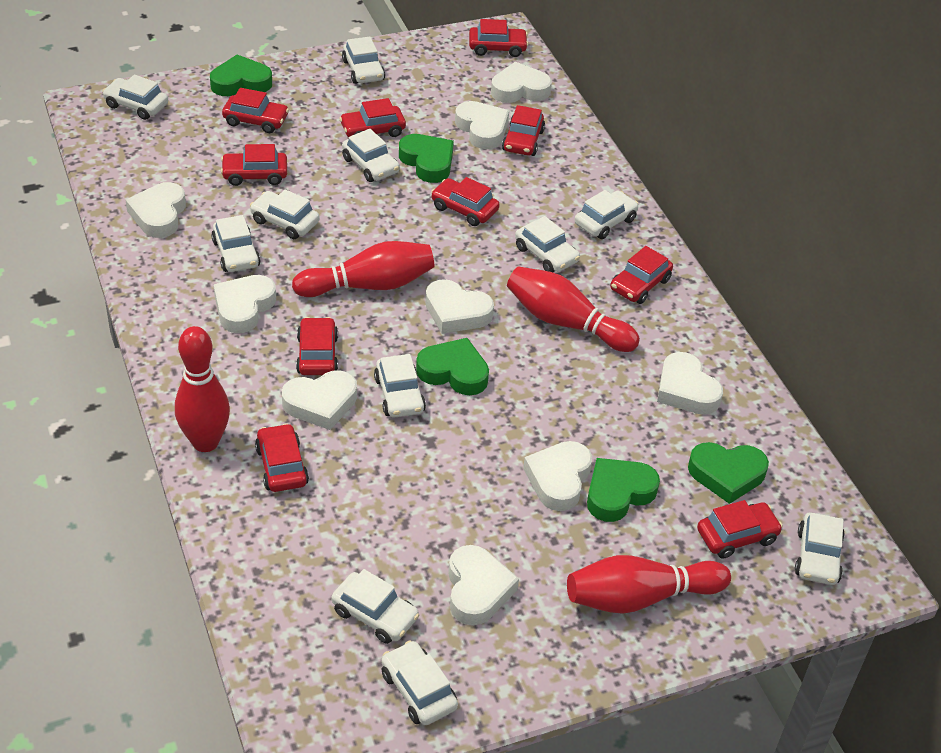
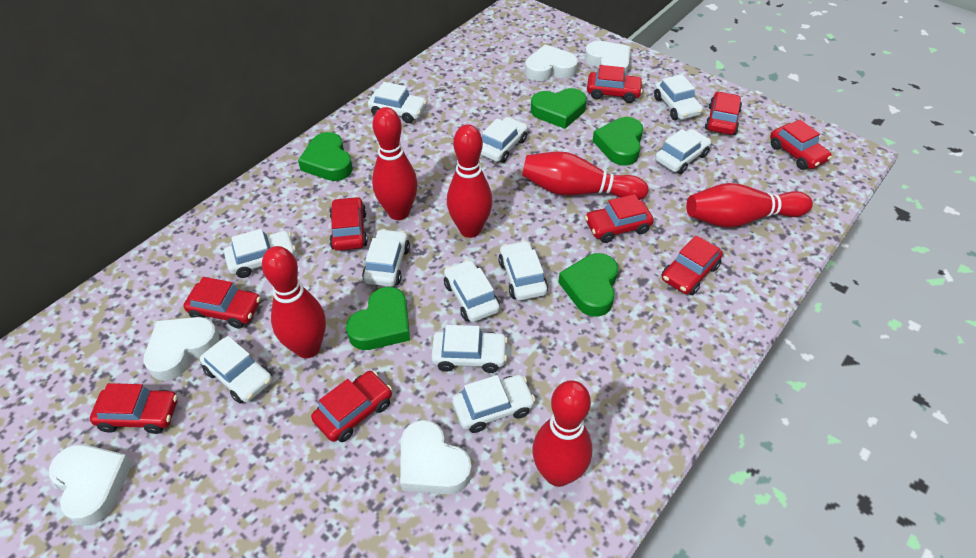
red bowling pin: [175,326,230,452] [292,241,435,297] [507,266,640,352] [567,555,731,614] = 4 -> [262,246,326,358] [372,107,418,220] [447,124,493,238] [522,152,648,200] [532,380,592,487] [686,183,813,228] = 6
red car: [221,144,287,186] [222,88,289,133] [255,423,309,492] [296,317,338,375] [339,98,406,137] [431,177,500,226] [469,19,528,57] [502,105,545,156] [610,246,673,304] [697,500,783,559] = 10 -> [90,383,178,434] [183,277,261,329] [311,371,392,442] [329,197,368,251] [585,194,654,243] [587,65,643,103] [662,235,723,295] [705,91,742,135] [770,120,832,170] = 9
white heart: [126,182,186,238] [214,275,276,333] [282,370,357,430] [425,279,494,334] [448,545,519,625] [455,101,509,149] [491,62,552,103] [523,441,592,511] [657,352,723,415] = 9 -> [49,444,132,526] [143,317,220,381] [400,420,472,494] [525,45,578,81] [585,41,630,75] = 5

